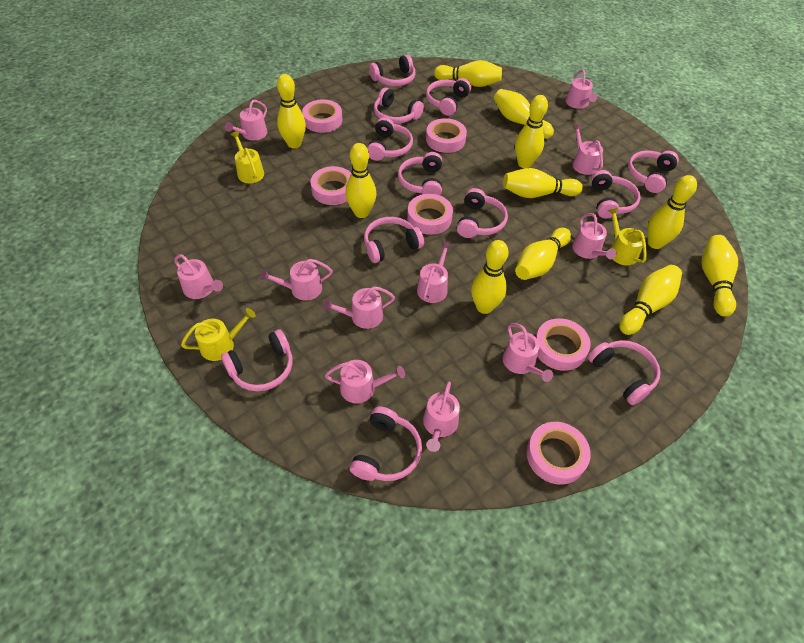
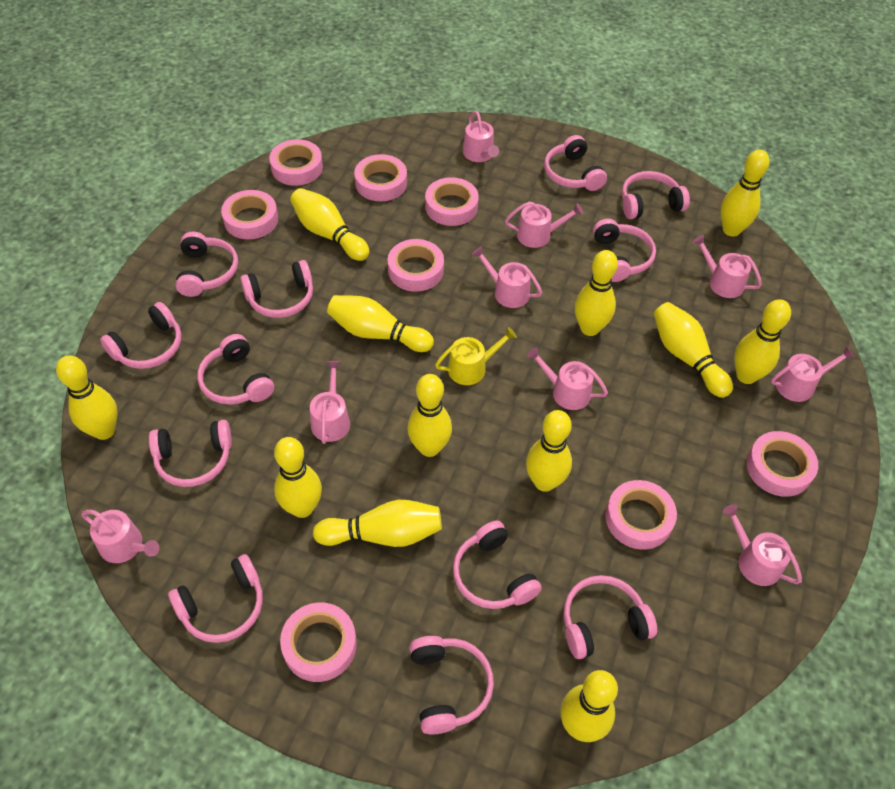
pink tape: [302,99,342,133] [311,166,351,205] [407,194,453,235] [426,118,467,153] [526,422,591,485] [536,318,591,371] = 6 -> [221,190,278,239] [269,139,323,186] [280,602,357,682] [354,154,407,201] [387,239,444,292] [425,177,479,226] [605,480,677,550] [747,431,818,497] = 8
pink watering can: [174,254,223,299] [225,100,267,140] [260,259,333,301] [323,286,395,329] [325,360,405,403] [417,242,452,303] [423,382,460,452] [503,323,553,382] [566,70,597,109] [572,124,603,175] [572,213,616,259] = 11 -> [81,510,159,563] [310,361,350,444] [463,111,499,162] [472,246,542,308] [505,202,583,248] [527,347,608,410] [693,235,762,298] [723,504,802,586] [771,347,855,402] = 9
yellow bowling pin: [277,74,306,148] [345,143,377,218] [434,60,502,87] [471,240,509,314] [494,89,554,139] [503,168,583,198] [515,95,548,168] [515,228,571,280] [619,265,682,335] [647,175,697,249] [701,235,738,317] = 11 -> [56,355,118,440] [274,437,322,518] [290,188,370,261] [313,500,442,547] [327,295,434,352] [407,374,452,457] [526,410,572,492] [560,670,618,742] [575,250,618,336] [654,302,733,398] [721,150,770,237] [734,299,791,384] = 12
yellow watering can: [181,308,256,361] [230,131,264,183] [608,208,647,265] = 3 -> [435,327,517,385] = 1

